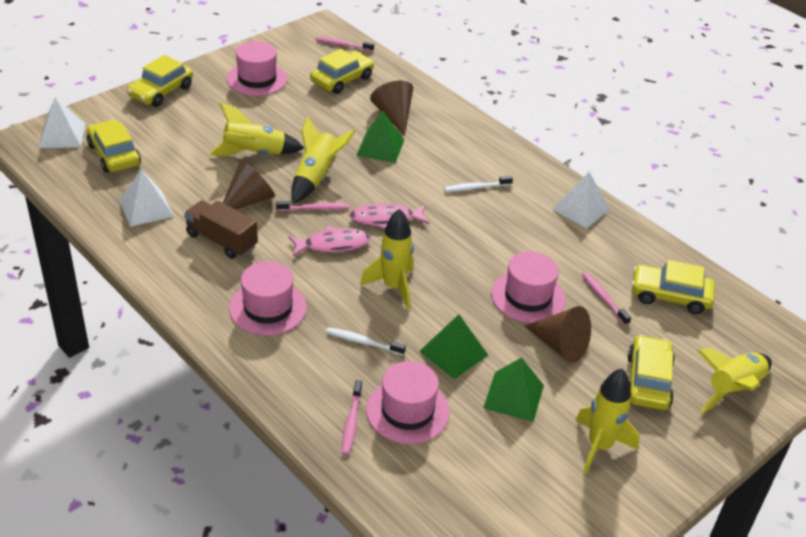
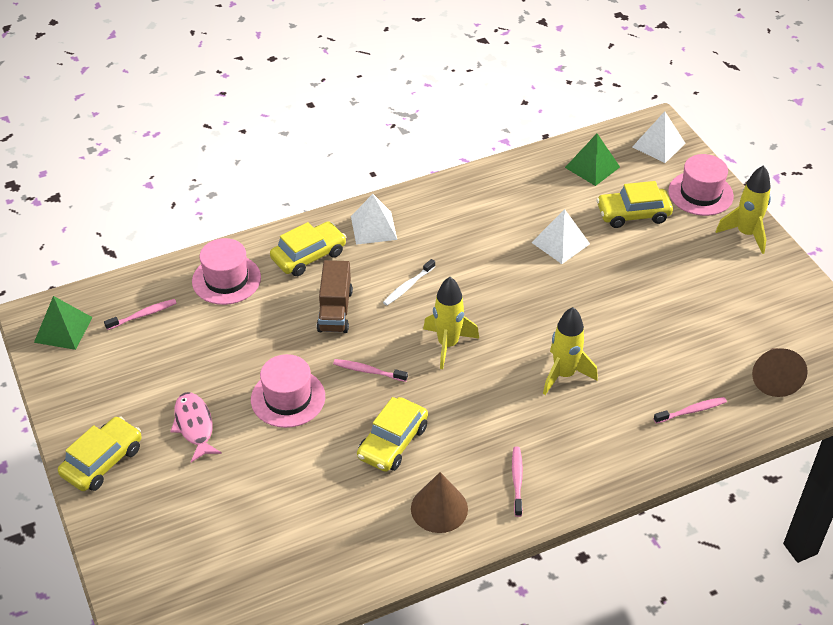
brown cone: [223,160,275,210] [370,81,413,135] [525,306,591,363] = 3 -> [411,472,468,533] [752,348,808,397] = 2
green pyramid: [356,110,404,163] [419,314,488,379] [483,357,544,422] = 3 -> [34,296,93,350] [565,134,620,186] = 2
pink fish: [288,226,371,256] [349,203,429,229] = 2 -> [170,392,222,462] = 1
pink hat: [227,41,287,96] [229,261,307,336] [366,361,450,444] [491,251,566,323] = 4 -> [192,238,261,305] [251,354,325,428] [668,154,734,216] = 3
white toothbrush: [326,327,406,355] [444,176,513,192] = 2 -> [383,259,435,306] = 1
yellow car: [87,120,141,173] [127,55,193,107] [310,49,374,94] [627,335,675,410] [631,260,715,314] = 5 -> [58,416,142,491] [270,221,346,276] [357,397,428,472] [596,181,673,228] = 4
yellow rocket: [210,102,304,156] [291,116,356,204] [360,208,414,310] [575,368,639,474] [697,348,772,414] = 5 -> [423,277,479,369] [543,307,598,395] [716,165,771,254] = 3

